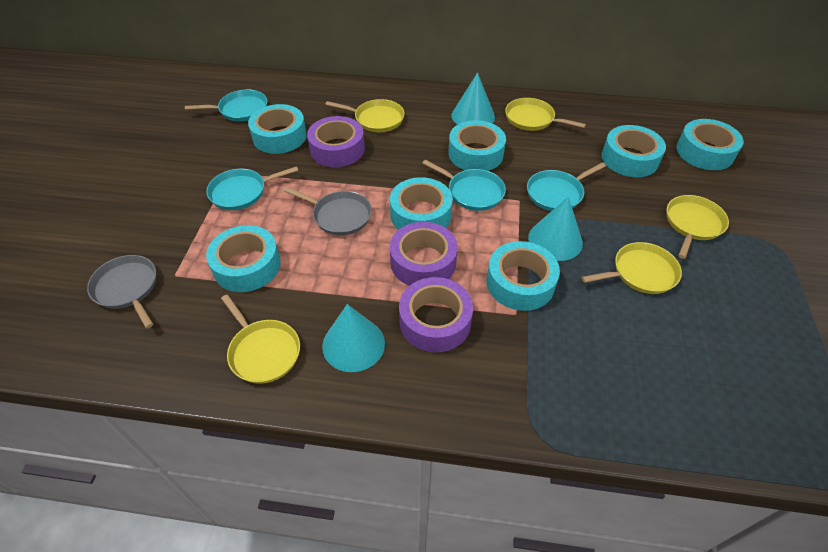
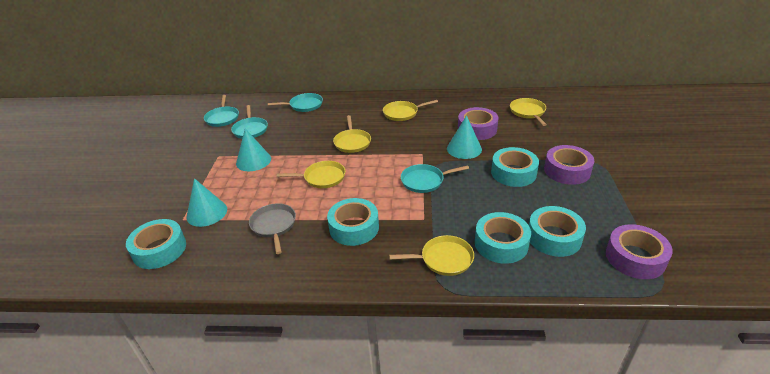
grey pan: [87,255,156,328] [284,187,372,235] = 2 -> [249,203,296,254] = 1
turquoise tape: [206,225,281,292] [248,104,307,154] [390,177,453,230] [448,120,506,171] [487,241,560,311] [602,125,666,177] [676,119,744,170] = 7 -> [126,219,186,269] [327,198,379,246] [475,212,531,264] [491,147,539,187] [529,206,586,257] = 5

